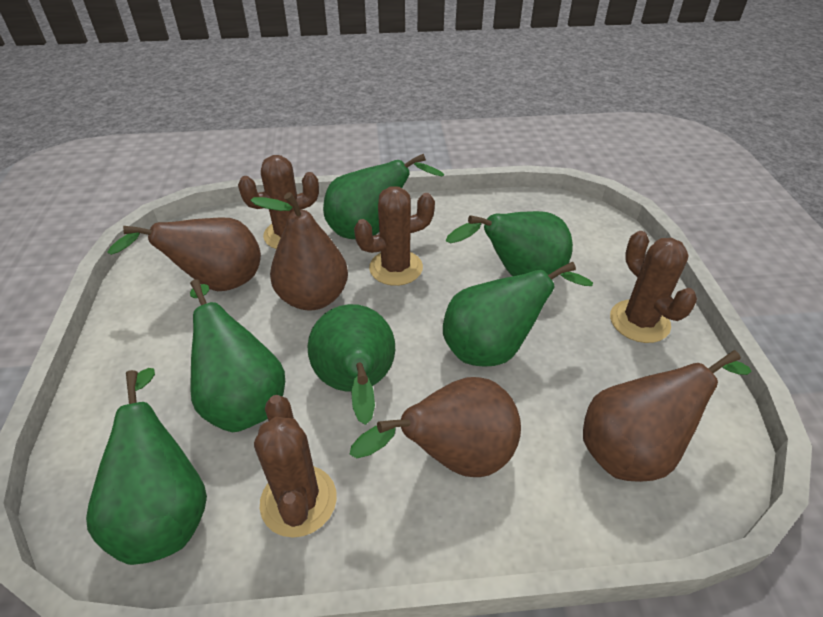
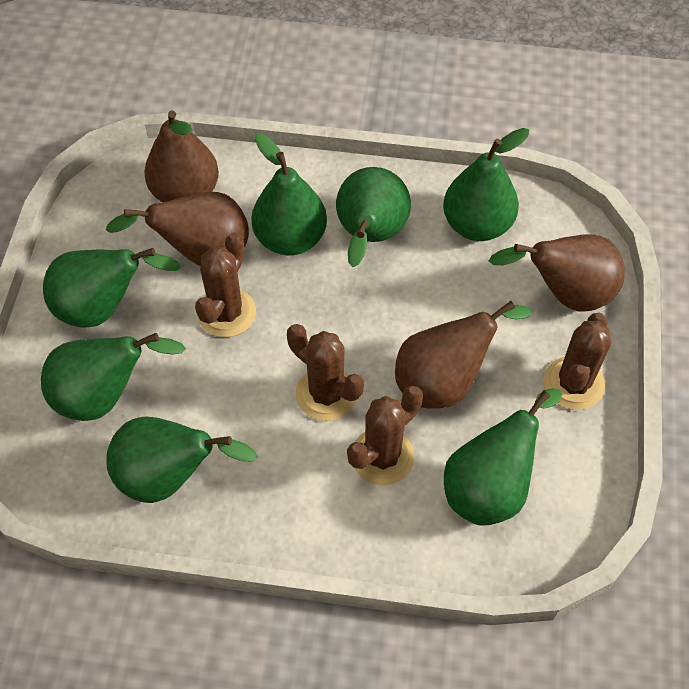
green pear: [86,368,207,565] [190,279,285,432] [307,304,395,425] [323,154,445,239] [443,262,593,367] [446,211,573,279] = 6 -> [41,333,186,421] [43,248,181,328] [106,416,258,503] [251,133,327,255] [336,167,411,267] [443,128,529,241] [444,388,562,526] = 7

